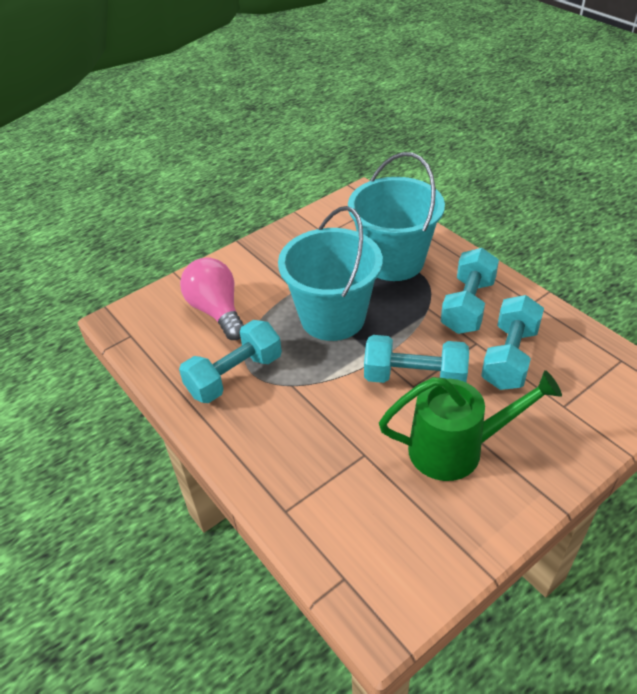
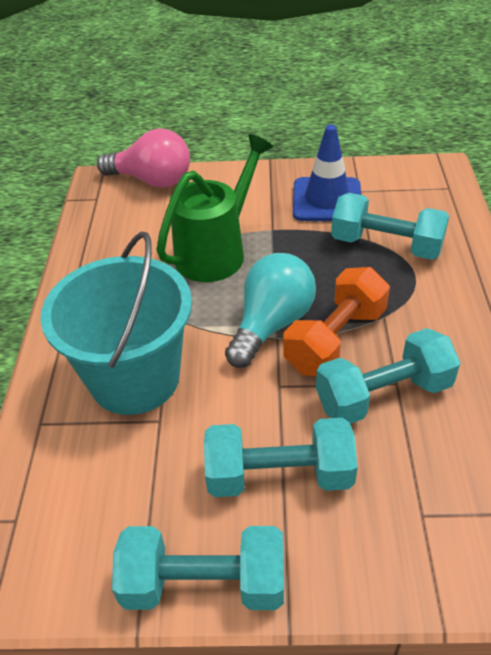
blue traffic cone: none = 0 -> [293,125,361,221] = 1
orange dumbbell: none = 0 -> [283,267,390,376] = 1
turquoise bucket: [278,206,383,341] [348,152,445,281] = 2 -> [40,231,192,415] = 1
turquoise light bulb: none = 0 -> [225,253,316,368] = 1

